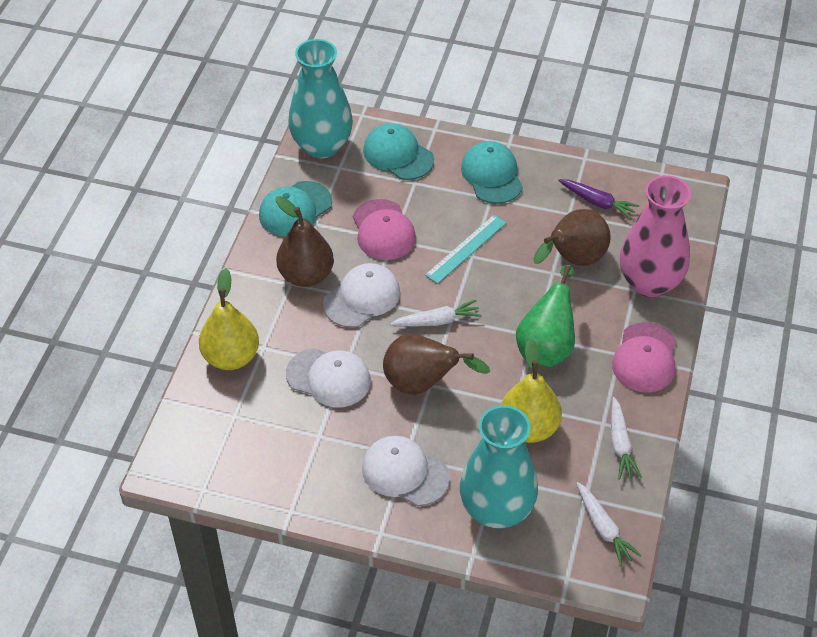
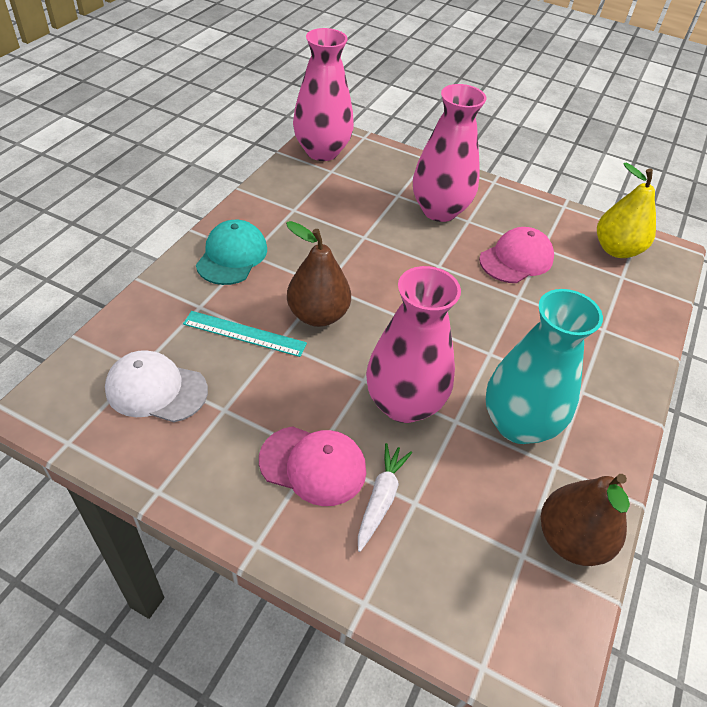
brown pear: [276,196,334,287] [383,334,490,395] [533,209,611,266] = 3 -> [286,221,351,327] [541,474,630,566] = 2
green pear: [516,265,575,367] = 1 -> none = 0
pink vase: [620,175,691,297] = 1 -> [293,28,354,161] [366,266,461,423] [413,84,486,222] = 3
purple carrot: [558,179,639,219] = 1 -> none = 0
turquoise cap: [259,181,332,237] [363,123,434,180] [461,141,523,204] = 3 -> [196,220,267,285] = 1
turquoise vase: [288,39,353,158] [460,405,538,529] = 2 -> [486,289,603,444] = 1
white cap: [286,348,371,407] [323,263,400,328] [362,436,450,506] = 3 -> [105,350,208,422] = 1
white carrot: [390,300,482,326] [577,482,641,566] [611,397,642,480] = 3 -> [358,443,412,552] = 1
yellow pear: [199,268,259,370] [501,339,562,443] = 2 -> [597,163,656,258] = 1

